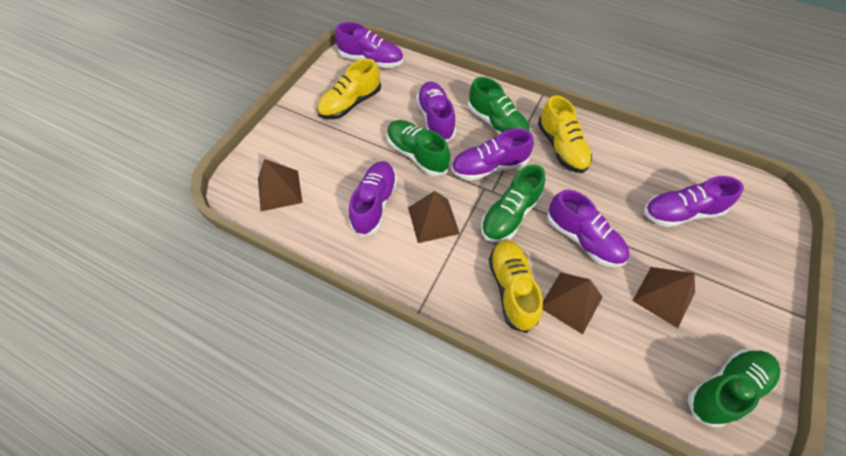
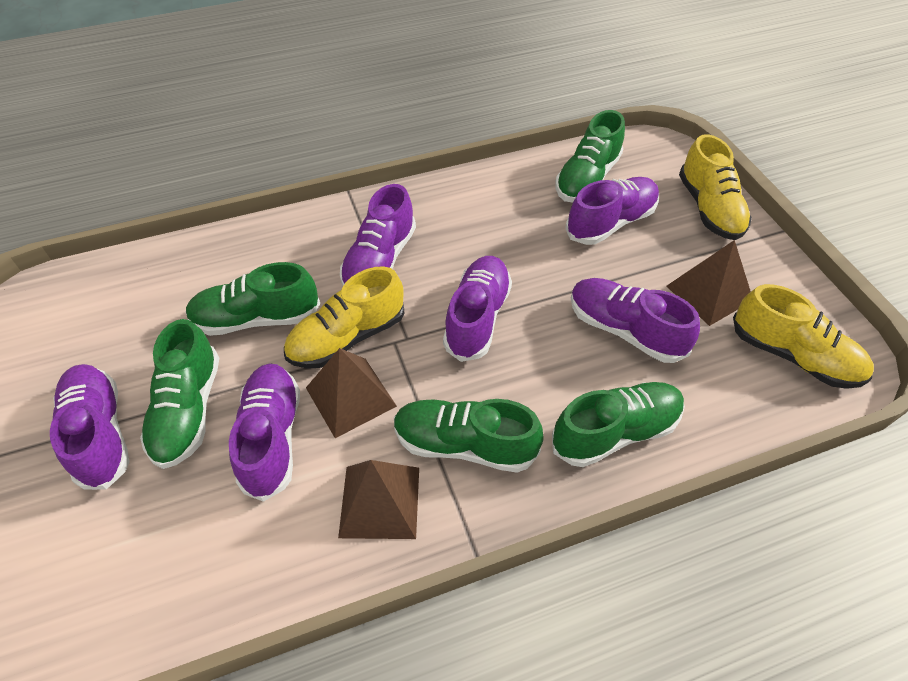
brown pyramid: [258,159,303,211] [408,191,460,243] [543,272,602,334] [633,267,695,328] = 4 -> [306,348,397,438] [338,460,419,539] [666,240,751,326] = 3
green shoe: [387,120,450,176] [468,77,530,135] [481,164,545,242] [688,349,780,428] = 4 -> [140,319,219,469] [186,262,320,336] [394,399,544,473] [552,382,685,467] [555,110,625,202] = 5

